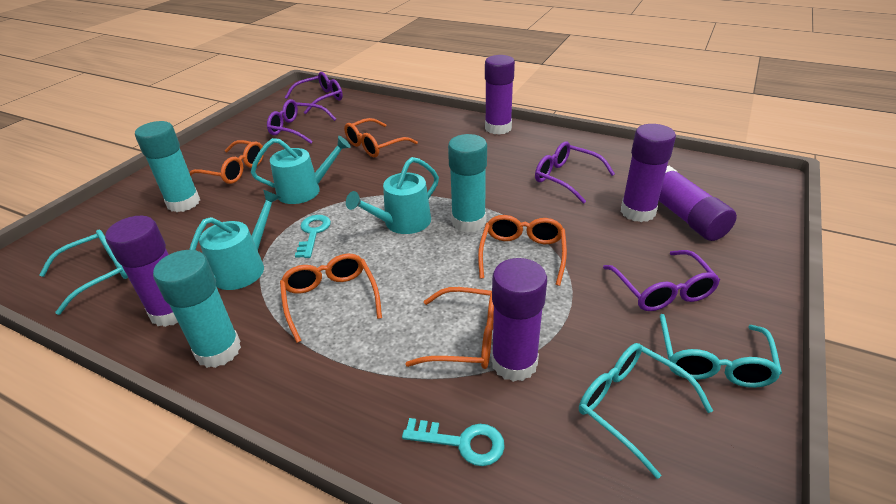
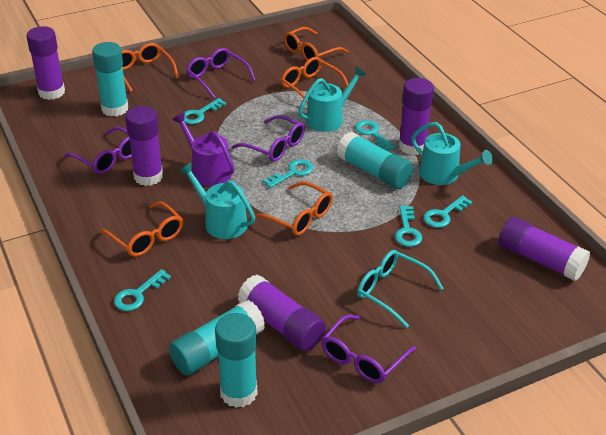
purple watering can: none = 0 -> [172,112,235,187] = 1
turquoise glasses: [39,230,128,315] [579,343,713,479] [660,314,782,388] = 3 -> [357,250,444,328] = 1
turquoise glue stick: [135,121,200,212] [153,250,241,368] [448,134,487,232] = 3 -> [92,42,128,117] [169,300,265,375] [215,313,257,408] [336,132,413,189] = 4
turquoise key: [295,215,331,258] [402,418,505,466] = 2 -> [114,269,171,311] [184,98,226,124] [263,159,314,188] [355,120,396,151] [395,206,422,247] [423,195,472,228] = 6

